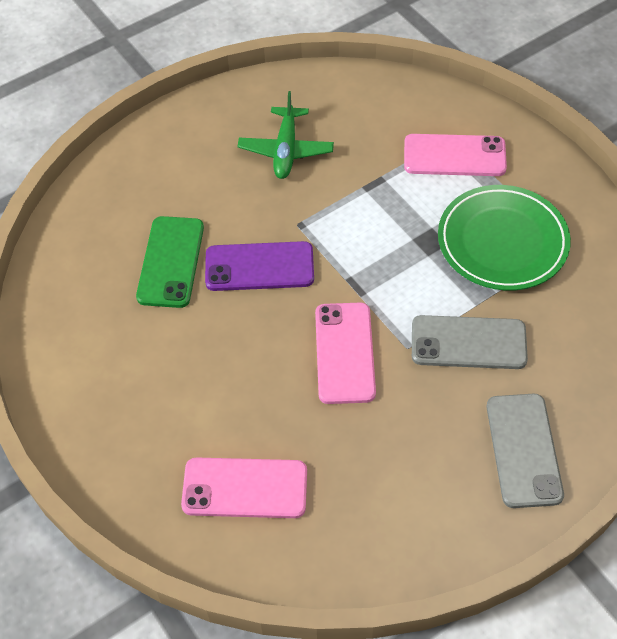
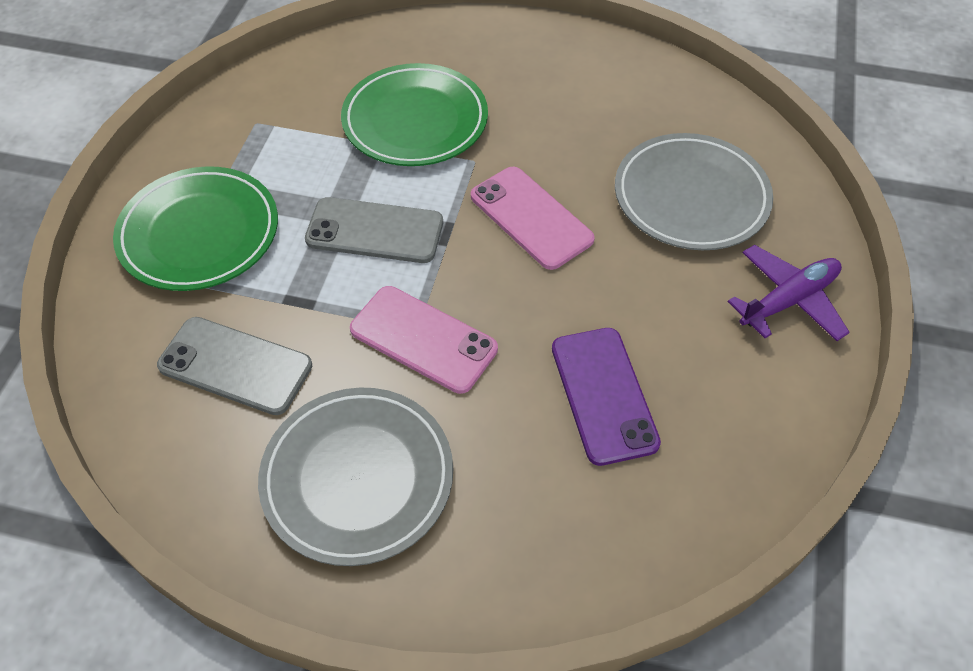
green phone: [136,216,204,308] = 1 -> none = 0
green plane: [237,91,334,179] = 1 -> none = 0
green plate: [438,185,571,291] = 1 -> [113,166,278,291] [341,63,488,166] = 2
grey plate: none = 0 -> [258,388,453,566] [615,133,773,250] = 2
pink phone: [181,457,307,518] [315,302,376,404] [404,134,507,176] = 3 -> [350,286,498,394] [471,167,595,270] = 2
purple plane: none = 0 -> [728,245,850,341] = 1

